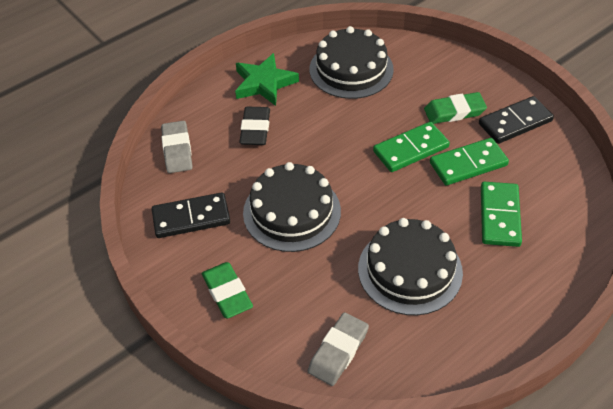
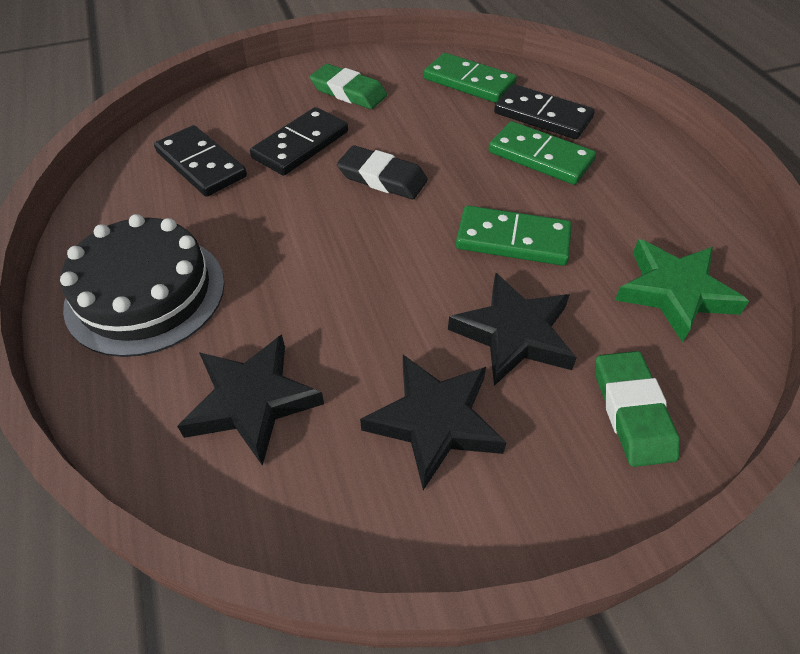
black cake: [243,162,341,252] [309,26,394,99] [358,218,463,315] = 3 -> [60,214,225,357] = 1
black domino: [152,192,230,238] [479,96,554,144] = 2 -> [154,125,247,197] [250,107,348,176] [494,84,595,139] = 3
black star: none = 0 -> [177,334,324,466] [360,355,506,490] [448,273,577,386] = 3
grey eraser: [161,121,193,173] [308,312,369,386] = 2 -> none = 0

